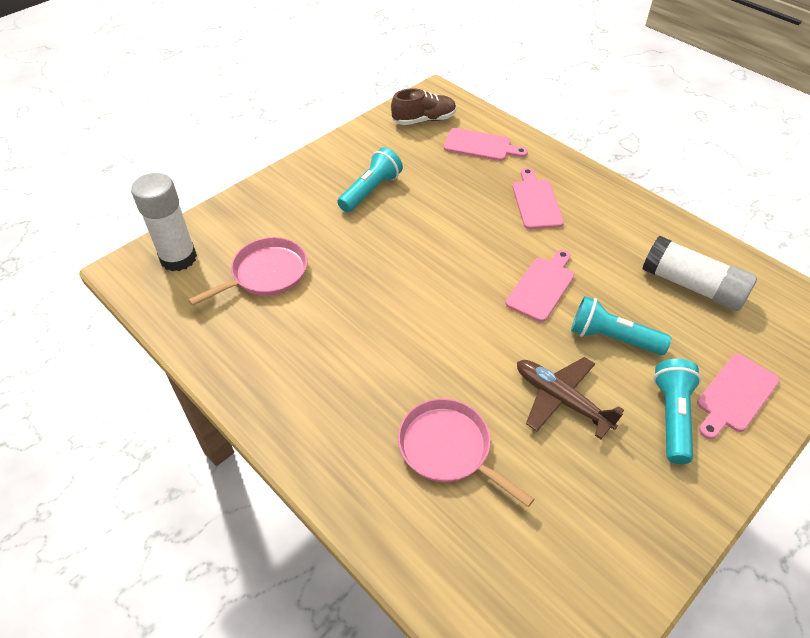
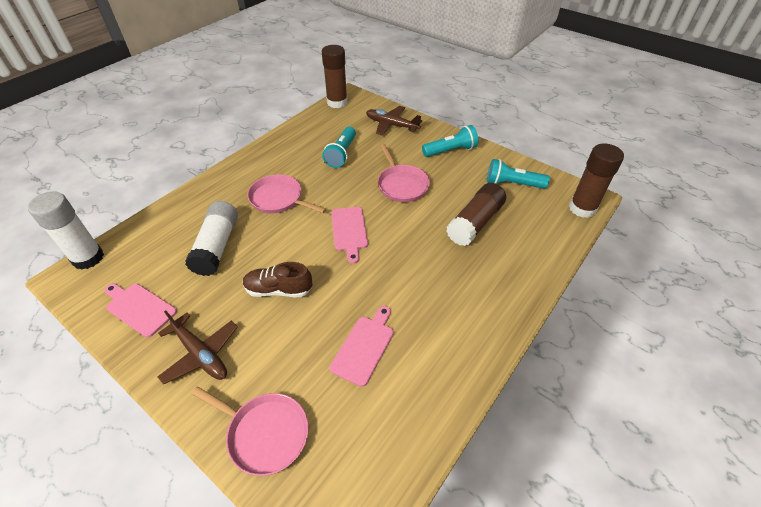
brown glue stick: none = 0 -> [322,45,348,108] [447,183,506,246] [569,144,624,218] = 3
brown plane: [517,357,624,439] = 1 -> [157,310,238,385] [366,106,422,135] = 2
pink cutting board: [444,128,528,161] [505,250,574,322] [512,167,564,229] [697,354,780,439] = 4 -> [104,284,177,337] [330,306,394,387] [331,207,368,263] = 3
pink pan: [188,237,307,306] [398,398,534,507] = 2 -> [192,387,309,476] [247,174,326,213] [378,144,430,202] = 3

